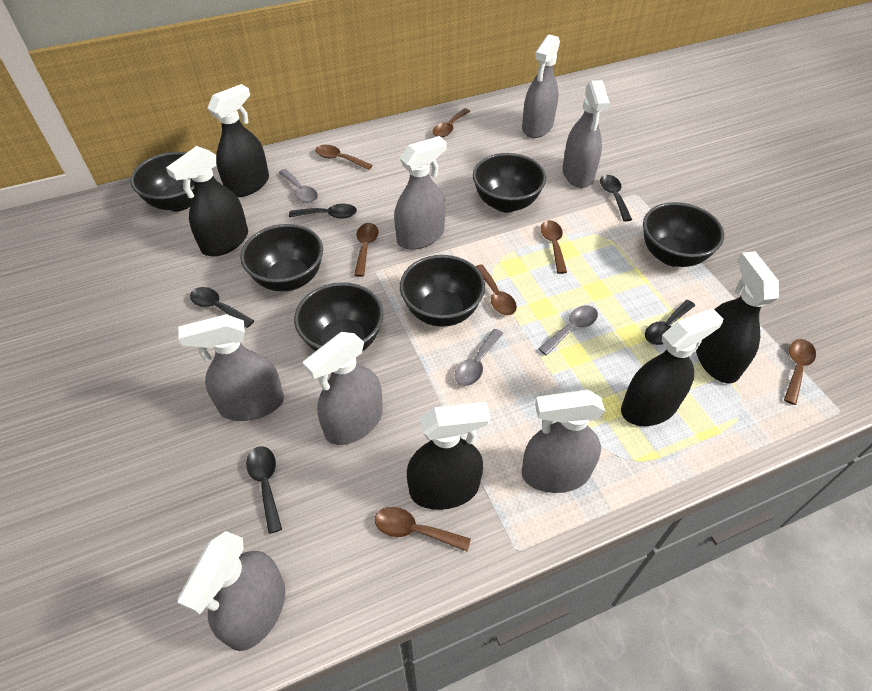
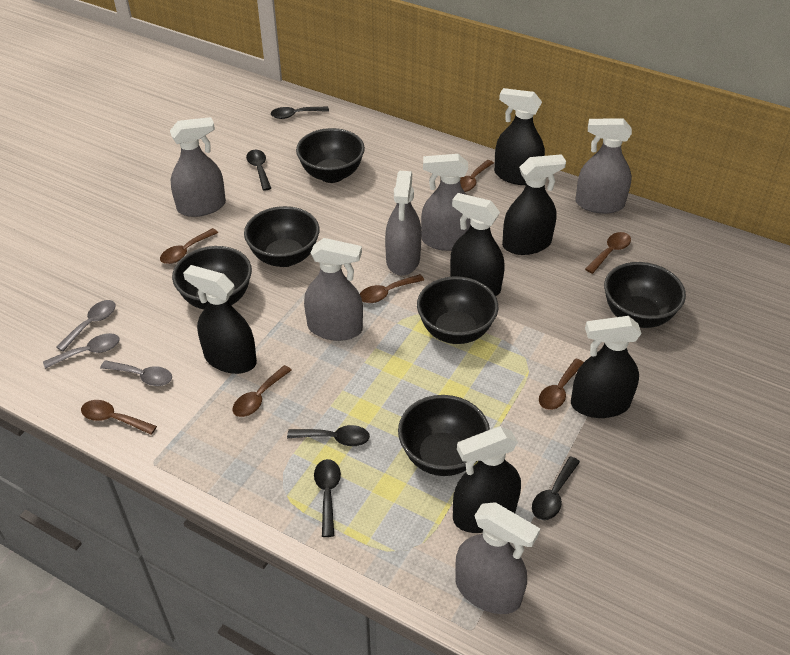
black spray bottle: [166,146,248,256] [207,84,269,197] [407,402,491,510] [621,308,723,426] [696,251,779,383] = 5 -> [183,265,257,374] [450,193,505,296] [453,426,521,533] [494,88,545,185] [502,154,566,255] [571,316,642,418] = 6
grey spray bottle: [177,531,285,651] [178,314,284,421] [302,332,383,445] [394,136,447,250] [522,34,560,138] [522,390,605,493] [562,80,610,188] = 7 -> [170,117,226,217] [304,238,363,341] [385,171,422,276] [421,154,471,251] [455,502,540,614] [575,119,632,214] = 6

